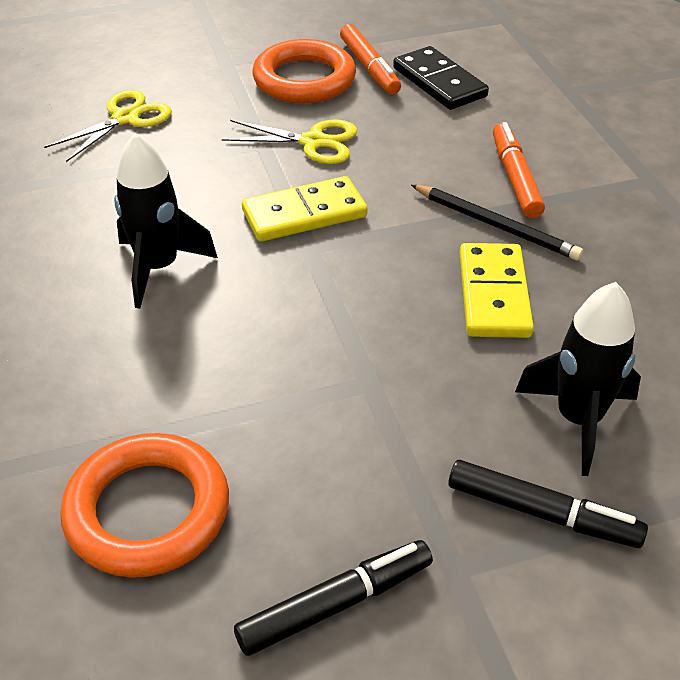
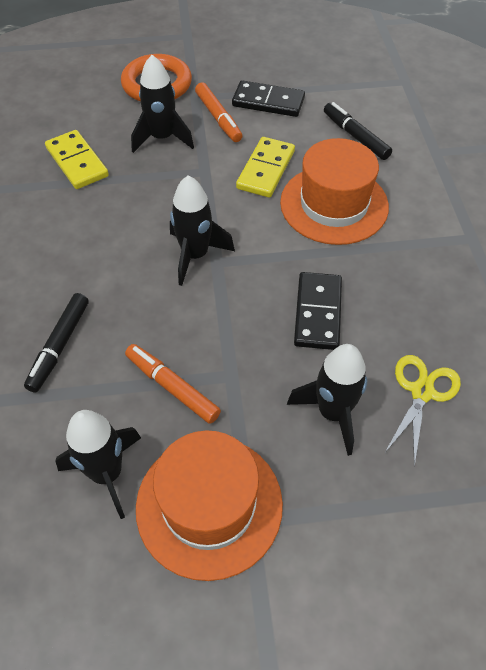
black domino: [393,46,489,110] = 1 -> [232,80,305,117] [294,272,342,350] = 2
black pencil: [411,185,584,261] = 1 -> none = 0
black rocket: [114,133,218,309] [515,282,641,476] = 2 -> [56,410,141,519] [131,55,194,153] [170,175,235,286] [287,344,367,456] = 4
orange hat: none = 0 -> [136,430,283,581] [280,138,389,245] = 2
orange ring: [60,433,229,578] [252,39,356,103] = 2 -> [121,54,192,102] = 1
yellow scissors: [44,90,172,162] [222,120,357,164] = 2 -> [385,355,461,466] = 1

